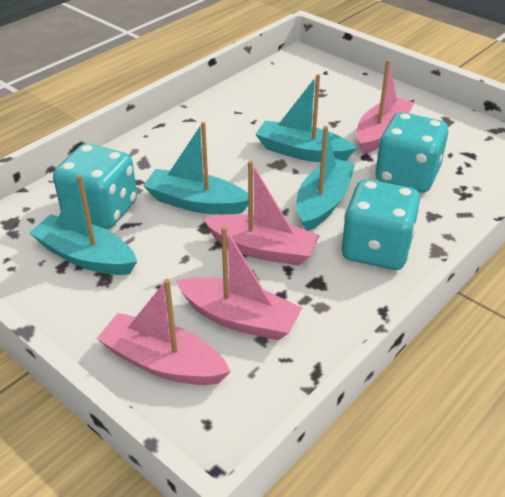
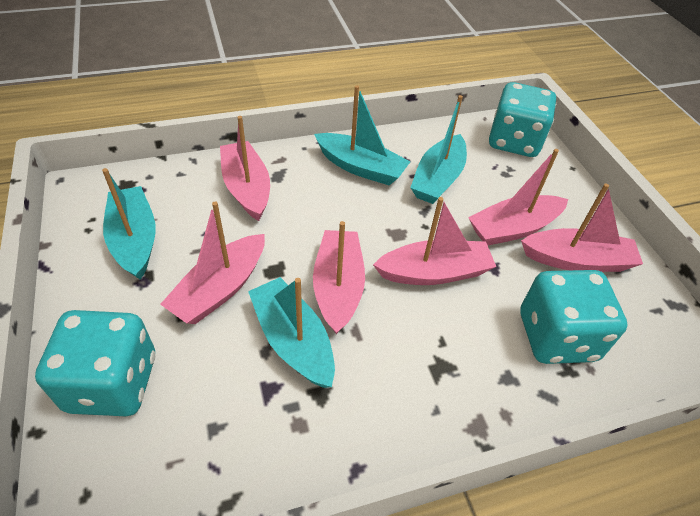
pink boat: [97,279,231,385] [176,226,302,340] [203,161,320,266] [356,59,414,154] = 4 -> [160,202,265,324] [220,116,270,221] [313,221,365,334] [373,197,496,285] [468,149,568,245] [521,183,643,272] = 6

